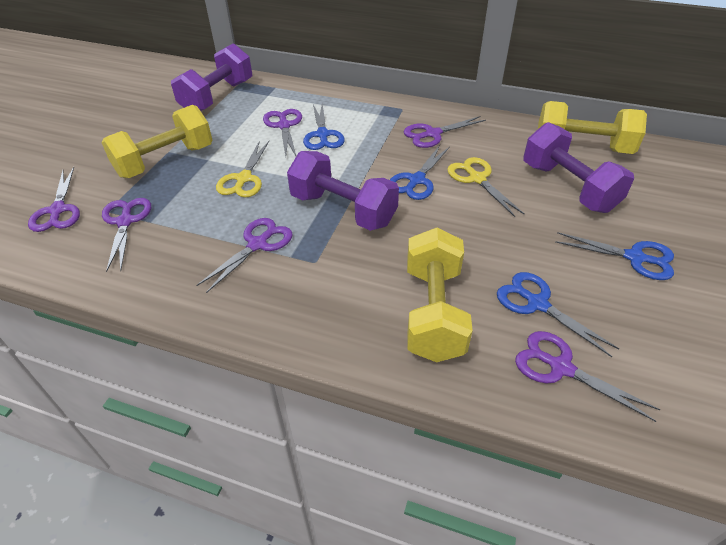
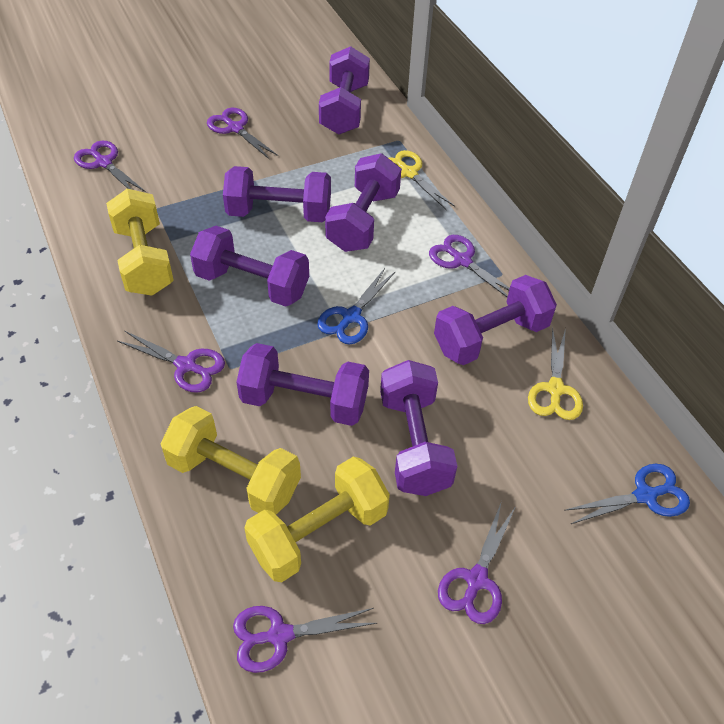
blue scissors: [303,104,345,150] [390,145,450,200] [497,272,619,357] [555,232,674,280] = 4 -> [317,268,396,345] [564,464,690,524] = 2
purple dumbbell: [171,43,252,111] [287,151,399,231] [524,122,634,213] = 3 -> [190,226,309,307] [223,166,331,222] [236,343,369,426] [319,46,370,134] [325,153,401,252] [380,360,457,496] [434,275,557,365] = 7

